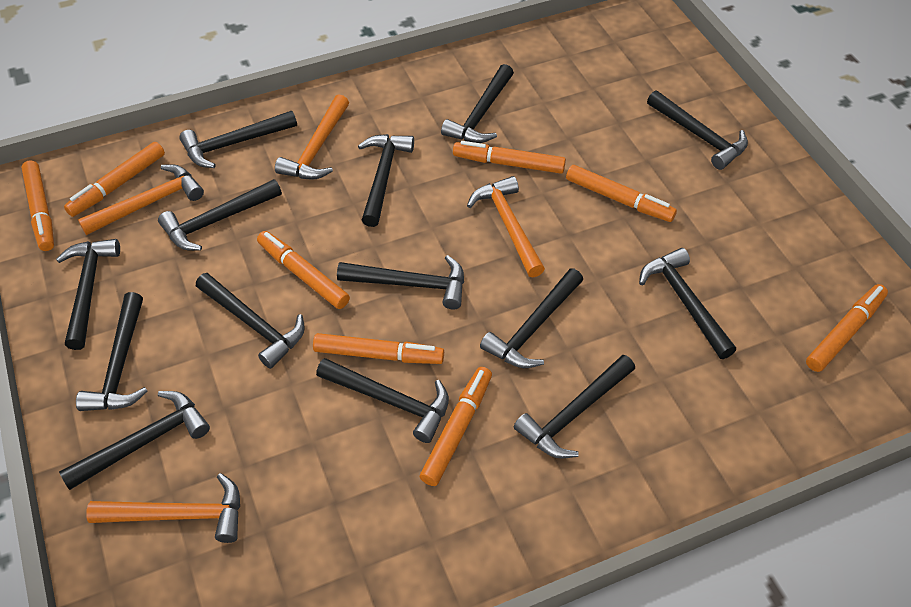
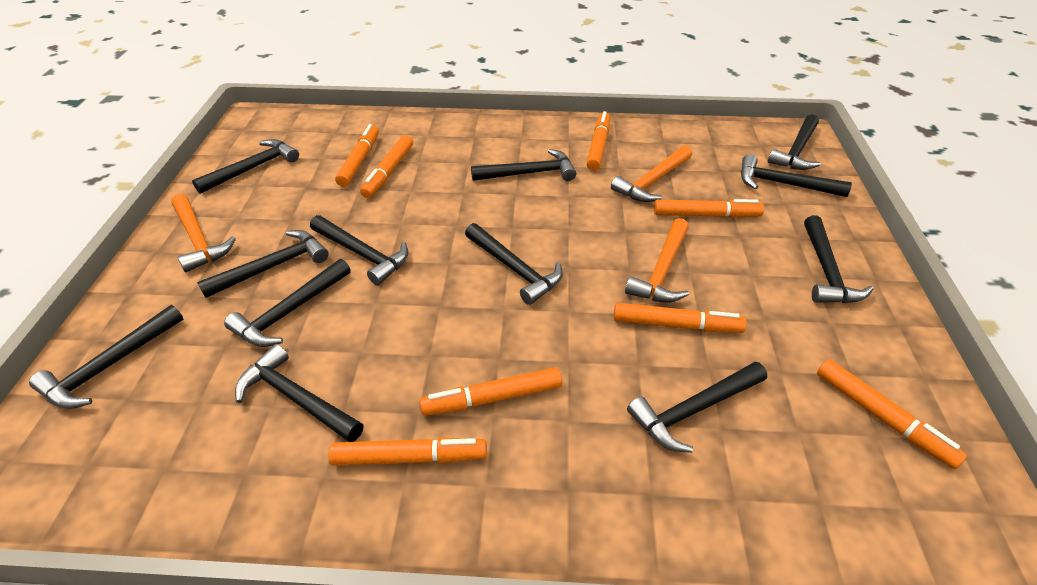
black hammer: [56,239,120,350] [59,391,210,490] [76,292,147,411] [158,179,282,251] [179,111,297,168] [196,273,305,369] [316,358,449,443] [337,255,464,310] [358,134,414,227] [441,64,514,143] [480,268,583,368] [514,355,635,459] [639,248,736,359] [647,90,748,170] = 14 -> [29,305,184,409] [192,139,299,194] [197,230,329,298] [224,259,351,347] [235,344,364,442] [310,215,408,285] [465,223,563,305] [471,149,576,181] [627,362,767,453] [741,154,852,197] [768,114,821,170] [804,215,873,303] = 12
orange hammer: [78,164,204,235] [86,473,240,543] [275,94,349,180] [467,176,545,277] = 4 -> [171,194,236,272] [611,145,692,202] [625,218,689,303] = 3

